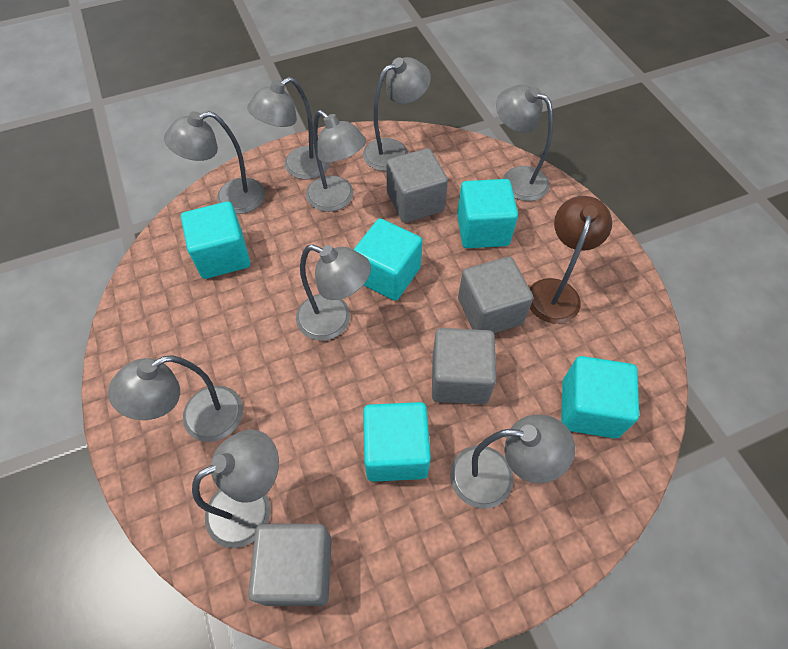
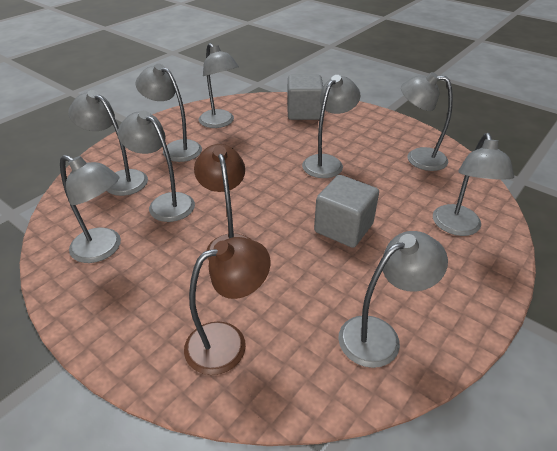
brown lamp: [529,196,612,324] = 1 -> [184,237,271,375] [194,144,250,260] = 2
grey cube: [248,524,332,606] [386,148,448,223] [432,328,496,404] [458,257,533,333] = 4 -> [287,75,323,120] [314,175,379,248] = 2
turquoise cube: [181,202,250,279] [353,219,422,301] [363,402,431,482] [457,179,518,248] [561,356,639,438] = 5 -> none = 0

